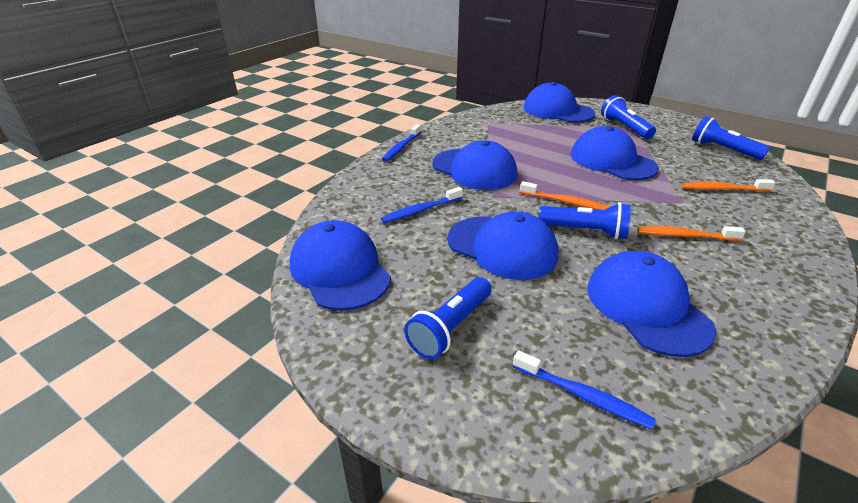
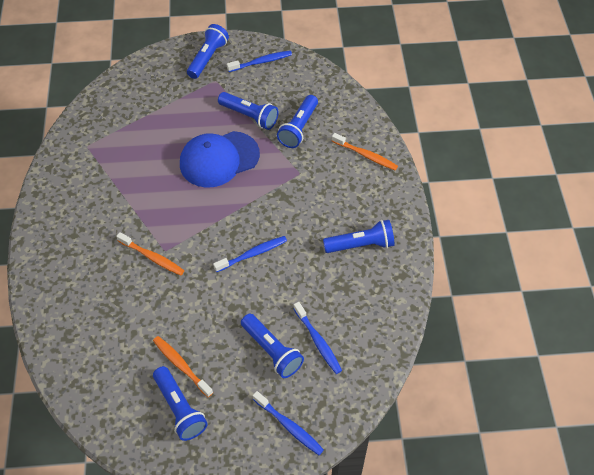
blue cap: [290,220,391,311] [432,140,517,190] [448,211,558,280] [523,82,595,123] [571,126,659,180] [587,251,716,357] = 6 -> [180,131,260,188] = 1
blue flashlight: [404,277,492,359] [539,203,631,239] [601,95,656,139] [692,116,770,160] = 4 -> [153,366,208,441] [187,24,229,79] [218,92,279,130] [241,314,304,378] [277,95,318,148] [323,220,394,253] = 6
blue toothbrush: [381,187,463,223] [382,124,421,162] [513,350,656,429] = 3 -> [213,236,287,272] [227,51,292,72] [253,391,324,455] [293,302,342,374] = 4

